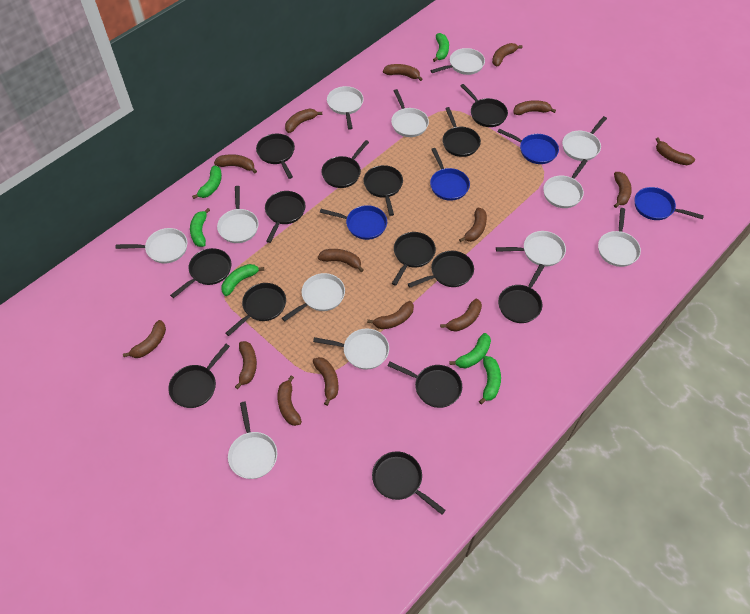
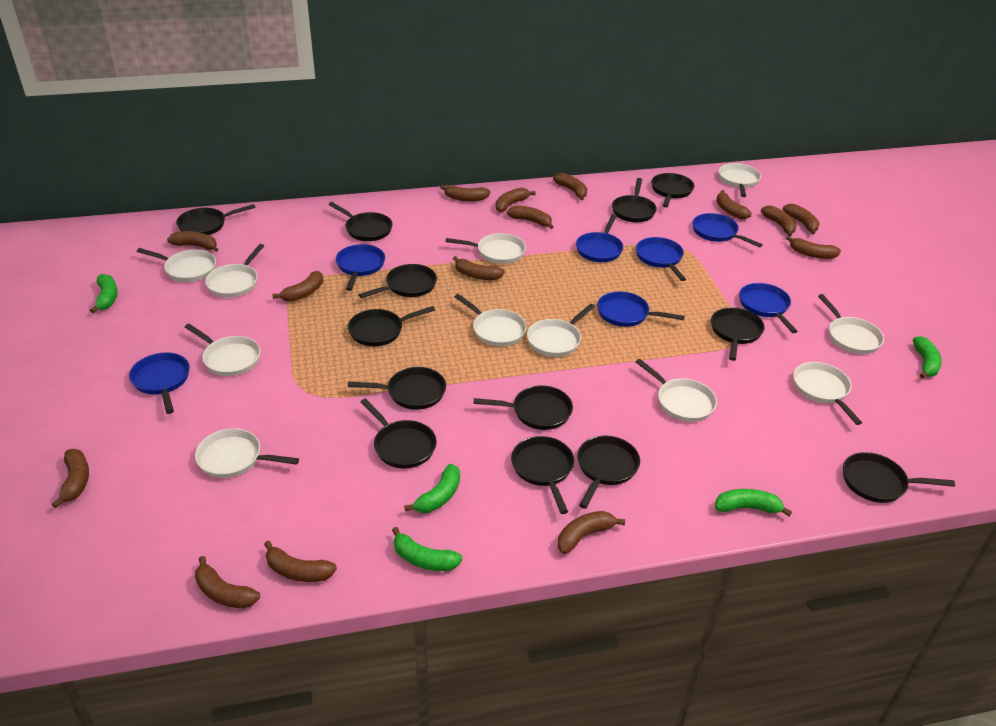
black pan: [168,344,230,408] [170,248,231,298] [226,283,286,336] [256,134,295,179] [265,191,306,243] [321,140,369,188] [363,165,403,216] [372,451,445,515] [388,362,462,408] [392,232,436,286] [408,251,474,288] [442,107,481,157] [461,84,508,127] [498,264,545,323] = 14 -> [176,204,255,235] [328,202,393,241] [348,306,435,346] [348,367,446,410] [359,264,437,298] [361,398,437,469] [474,385,573,430] [511,436,574,514] [577,436,640,509] [612,178,657,222] [651,173,694,207] [711,307,765,361] [843,452,955,503] = 13
blue pan: [320,205,387,240] [430,148,470,201] [498,129,559,164] [635,187,704,220] = 4 -> [129,352,190,414] [336,244,385,291] [576,214,623,262] [597,291,685,327] [636,237,686,281] [692,213,763,247] [739,283,798,333] = 7
green banana: [190,208,210,247] [192,166,222,199] [221,264,264,296] [433,33,449,62] [449,333,491,368] [479,356,501,404] = 6 -> [90,274,118,313] [392,527,463,571] [404,464,460,513] [715,489,792,516] [913,336,942,379] = 5
white pan: [115,228,187,263] [217,186,259,243] [228,402,277,479] [282,273,345,321] [313,329,389,370] [327,86,364,130] [391,89,429,137] [430,48,485,75] [496,231,566,266] [543,159,588,208] [562,116,607,161] [598,208,641,267] = 12 -> [137,248,216,282] [185,324,260,376] [195,428,299,478] [205,244,264,298] [446,233,526,264] [455,294,527,346] [527,304,595,357] [636,359,717,422] [719,163,761,197] [793,362,862,425] [818,294,884,354] = 11

